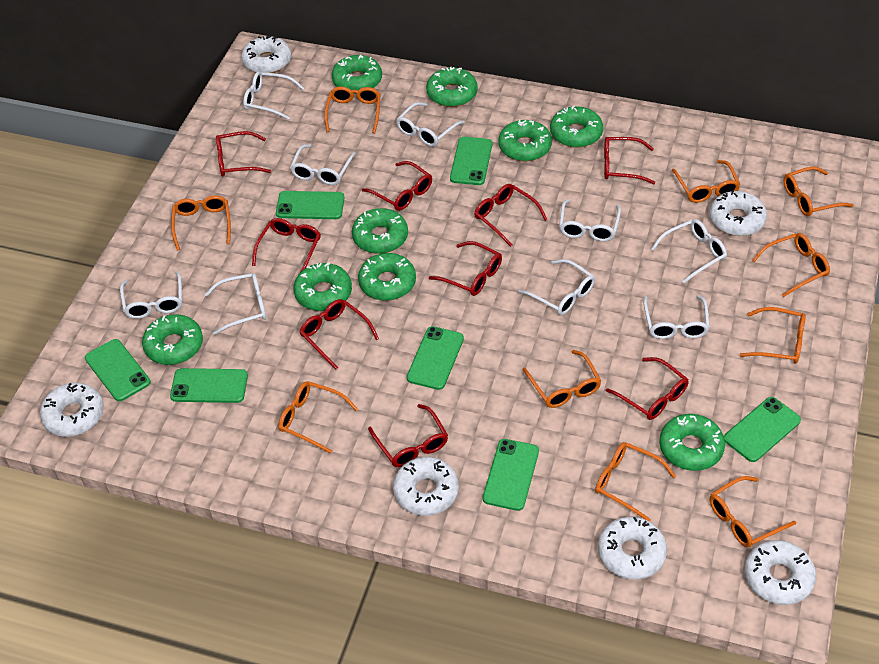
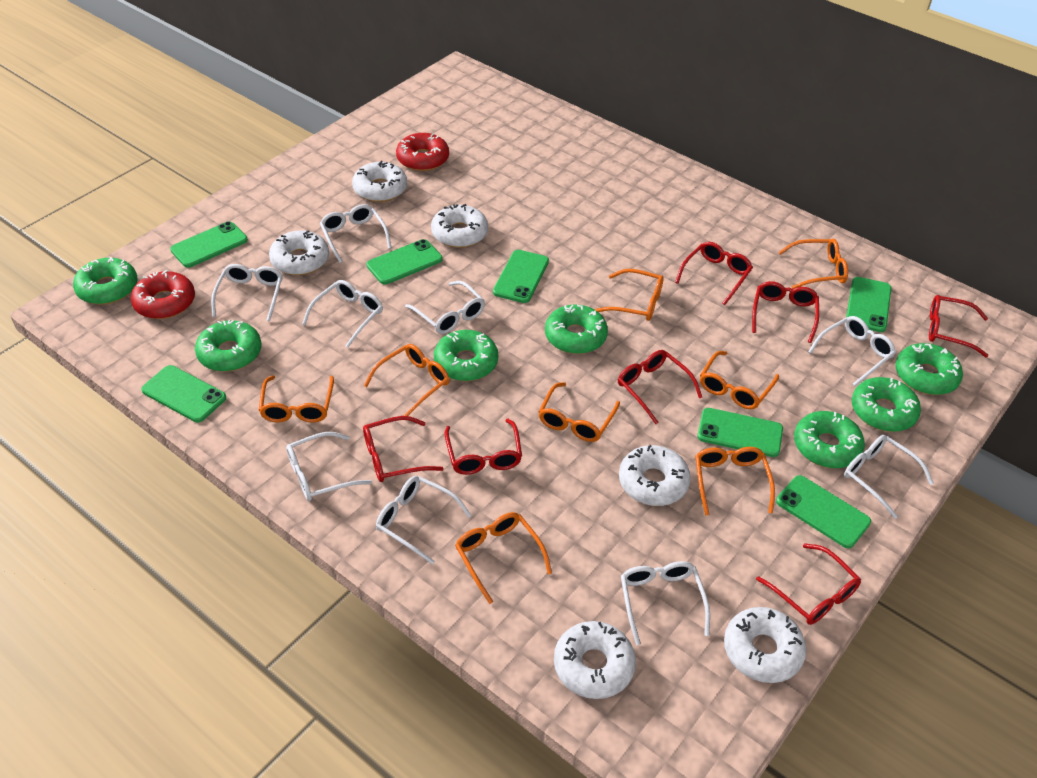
green donut: [142,314,203,365] [293,263,352,311] [331,55,382,94] [352,208,408,254] [358,253,416,301] [426,67,478,107] [499,120,552,161] [550,105,603,148] [659,414,725,471] = 9 -> [73,257,138,305] [195,320,261,372] [434,330,498,381] [545,304,608,354] [794,411,865,468] [852,377,921,432] [895,343,963,395] = 7
orange glasses: [171,195,231,251] [278,381,358,454] [324,87,380,133] [523,350,601,408] [595,442,676,521] [672,160,741,203] [710,476,796,548] [740,307,806,364] [752,233,830,297] [784,166,853,216] = 10 -> [259,375,334,423] [364,344,450,416] [455,512,552,604] [538,382,620,442] [595,269,664,321] [695,447,775,515] [700,351,779,409] [778,239,848,289] = 8
red donut: none = 0 -> [131,270,195,319] [396,133,449,171] = 2
red glasses: [216,131,271,177] [252,218,321,271] [299,299,379,370] [362,161,432,211] [368,404,448,467] [429,241,502,296] [474,184,548,247] [604,137,655,184] [606,357,689,420] = 9 -> [363,416,443,482] [444,419,522,475] [618,350,702,424] [675,242,753,305] [752,281,819,343] [756,543,861,625] [929,295,988,357] = 7

